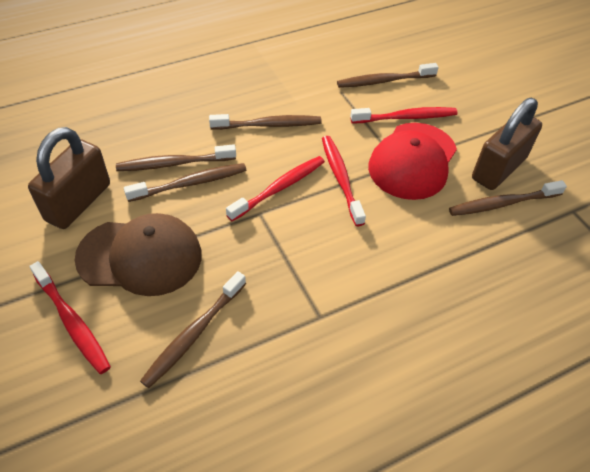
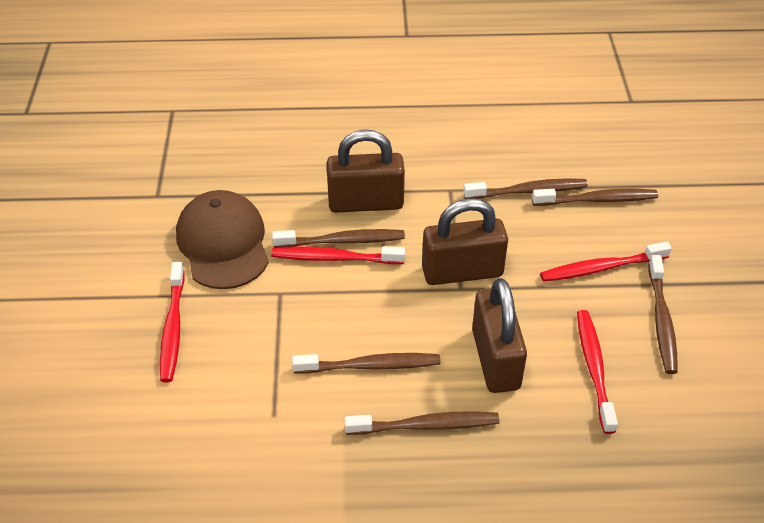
brown padlock: [28,127,110,229] [472,98,542,190] = 2 -> [327,129,405,213] [422,198,508,285] [472,278,527,393] = 3
red cap: [368,123,457,200] = 1 -> none = 0

